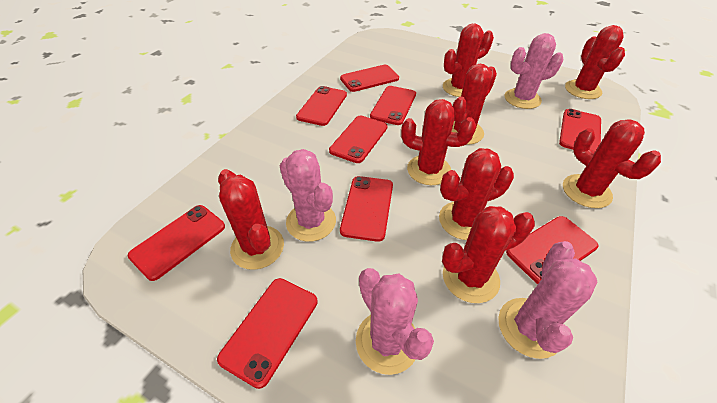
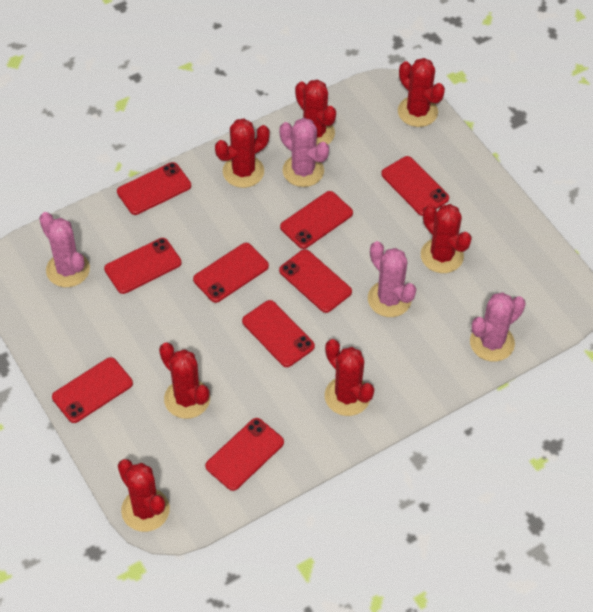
red cactus: [218,169,284,270] [401,99,476,185] [439,148,514,240] [442,206,535,303] [443,24,494,97] [452,64,497,145] [563,120,661,208] [565,25,625,99] = 8 -> [118,459,170,532] [159,343,210,419] [215,118,269,188] [295,79,336,146] [325,339,374,416] [398,58,445,127] [421,204,472,273] = 7

